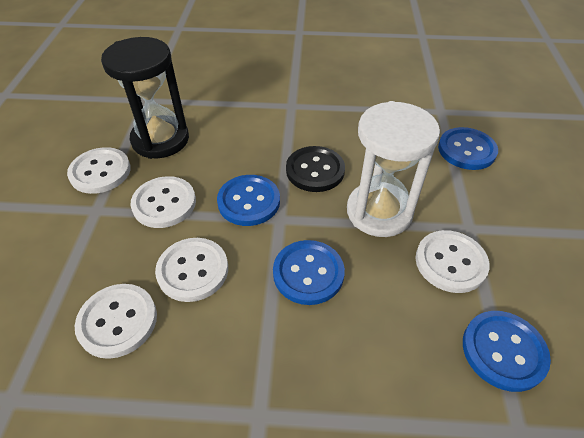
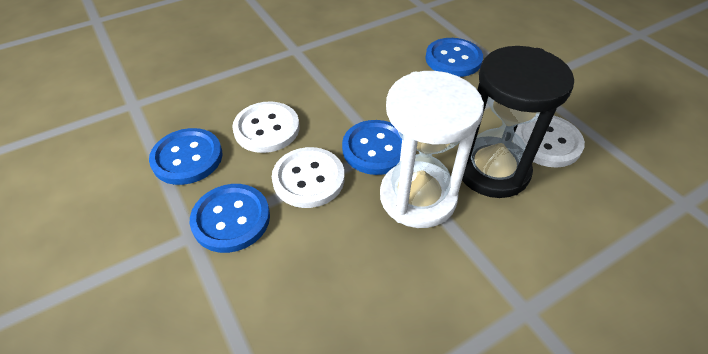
black button: [286,146,345,192] = 1 -> none = 0
white button: [67,147,131,194] [75,284,157,359] [131,176,196,228] [155,238,228,302] [415,230,490,293] = 5 -> [232,101,299,153] [272,147,344,208] [515,116,585,168] = 3

